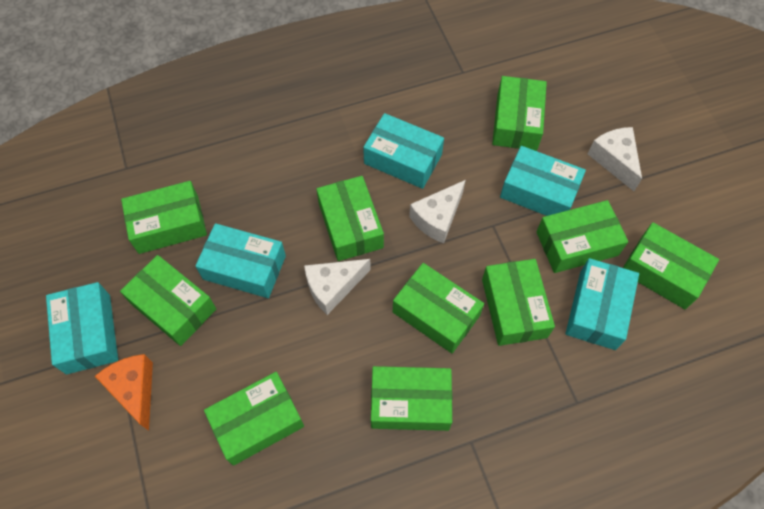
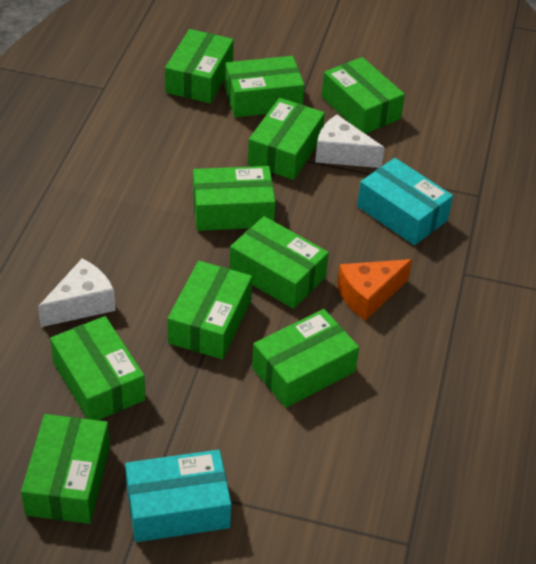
turquoise box: [46,282,118,375] [195,223,286,298] [363,113,444,189] [500,146,586,216] [565,258,639,350] = 5 -> [125,450,231,542] [357,158,453,245] = 2
white cheese: [304,259,371,315] [409,180,466,243] [588,127,642,191] = 3 -> [38,259,115,327] [315,115,384,168] = 2

